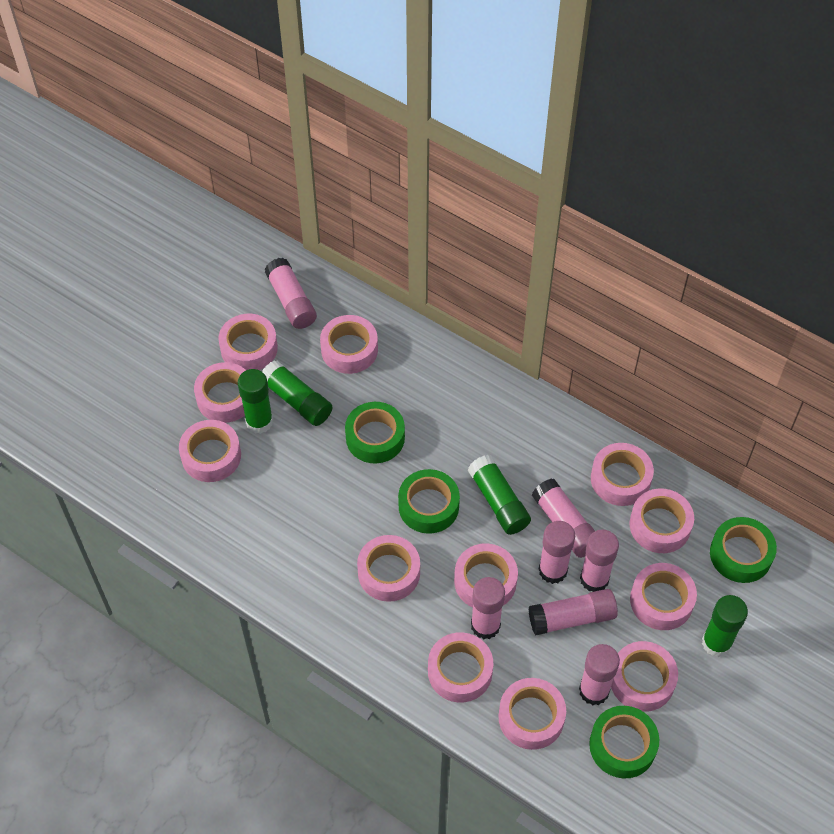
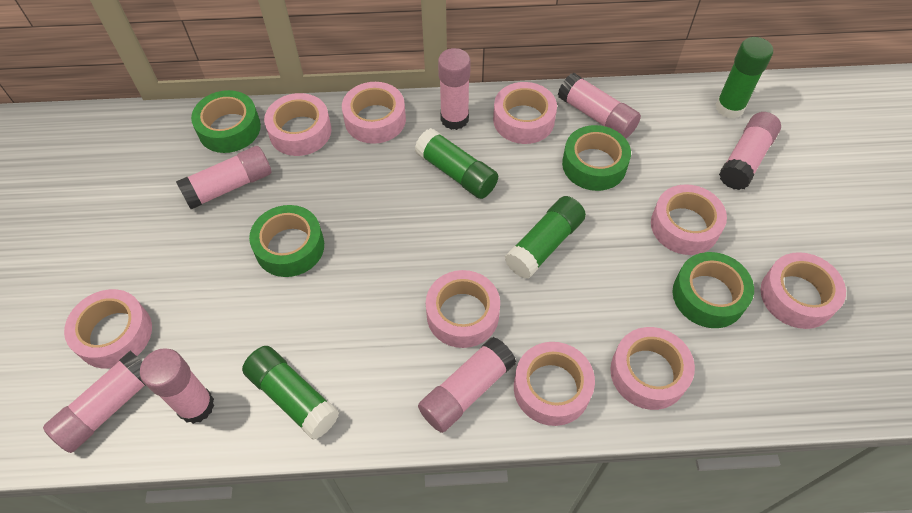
pink tape: [179,420,241,482] [194,362,246,423] [218,314,278,370] [320,315,378,374] [357,535,420,602] [428,632,493,703] [454,544,518,607] [498,678,566,750] [591,443,654,506] [611,641,678,712] [629,488,694,553] [630,563,697,630] = 12 -> [64,289,152,368] [264,93,332,156] [342,82,406,144] [426,270,500,348] [493,82,557,144] [514,342,595,426] [610,327,695,410] [651,184,727,255] [761,252,846,329] = 9

